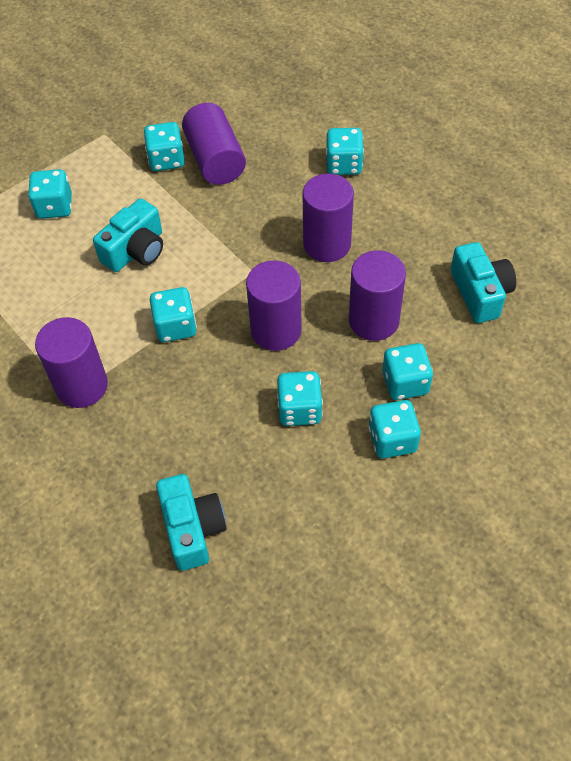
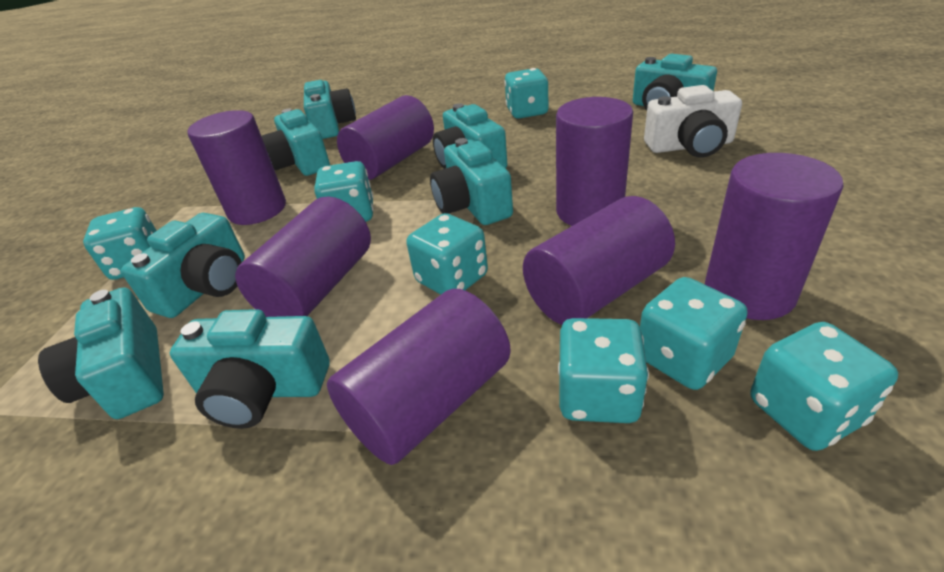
purple cylinder: [35,317,108,408] [182,103,246,185] [246,260,302,351] [303,174,354,262] [349,250,406,341] = 5 -> [187,110,286,225] [235,196,371,317] [327,289,511,465] [337,95,434,180] [523,196,675,325] [556,97,633,226] [705,153,844,320] = 7
turquoise camera: [93,198,163,272] [156,474,227,571] [451,242,516,323] = 3 -> [38,287,164,419] [121,213,245,318] [170,309,330,429] [261,109,330,176] [304,80,356,139] [430,138,513,225] [433,103,507,169] [633,54,717,110] = 8
white camera: none = 0 -> [644,85,742,157] = 1

